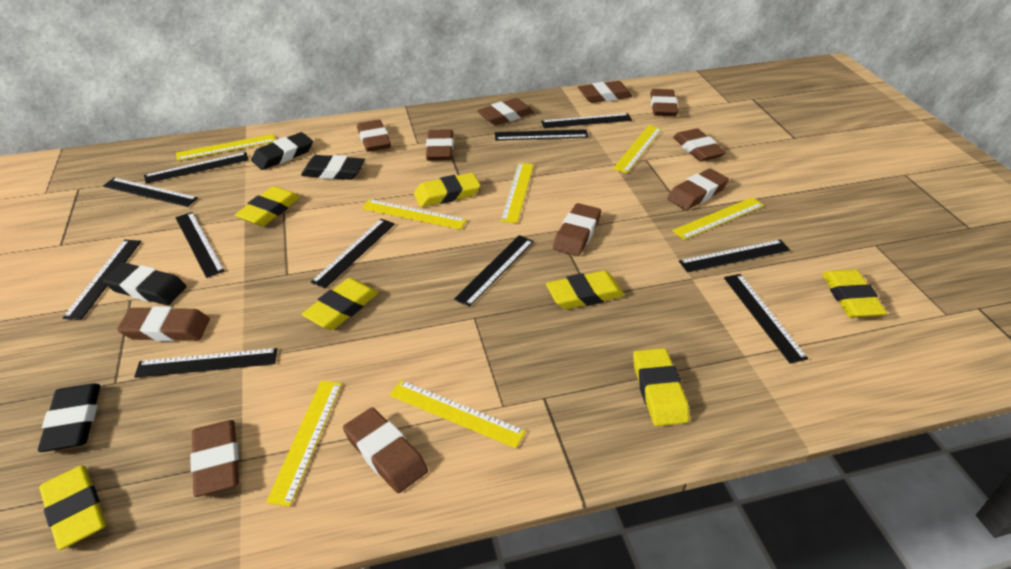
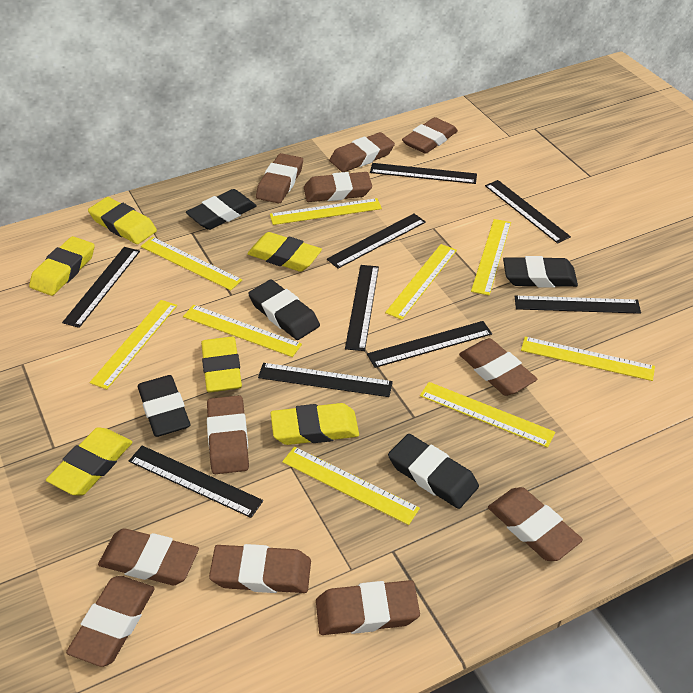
black eraser: [38,383,100,452] [103,263,187,305] [251,132,313,170] [301,155,365,180] = 4 -> [138,375,190,437] [186,189,257,230] [248,280,320,340] [388,434,479,509] [503,256,578,288] = 5
black ruler: [62,240,141,320] [103,178,198,207] [134,348,277,378] [144,152,249,184] [175,212,225,278] [311,219,395,289] [454,235,534,307] [495,129,588,140] [541,113,632,128] [679,240,790,273] [724,274,808,364] = 11 -> [62,247,140,328] [129,446,263,518] [258,363,393,397] [327,213,426,269] [345,265,379,351] [367,321,492,368] [370,163,477,184] [485,180,571,243] [515,296,641,314] = 9
yellow eraser: [39,466,106,550] [235,186,300,226] [302,278,378,330] [414,173,481,207] [546,271,625,309] [633,348,689,426] [822,269,887,318] = 7 -> [29,236,95,296] [46,427,133,495] [88,197,157,244] [201,336,242,393] [247,232,322,272] [271,403,359,445] = 6
yellow ruler: [176,134,275,161] [266,380,342,507] [362,199,467,230] [389,380,526,448] [501,163,534,223] [613,125,662,173] [672,197,764,240] = 7 -> [90,300,177,389] [141,237,242,290] [183,305,302,357] [270,198,382,225] [282,447,420,525] [385,244,457,320] [420,382,556,448] [471,219,511,295] [521,337,655,381] = 9

